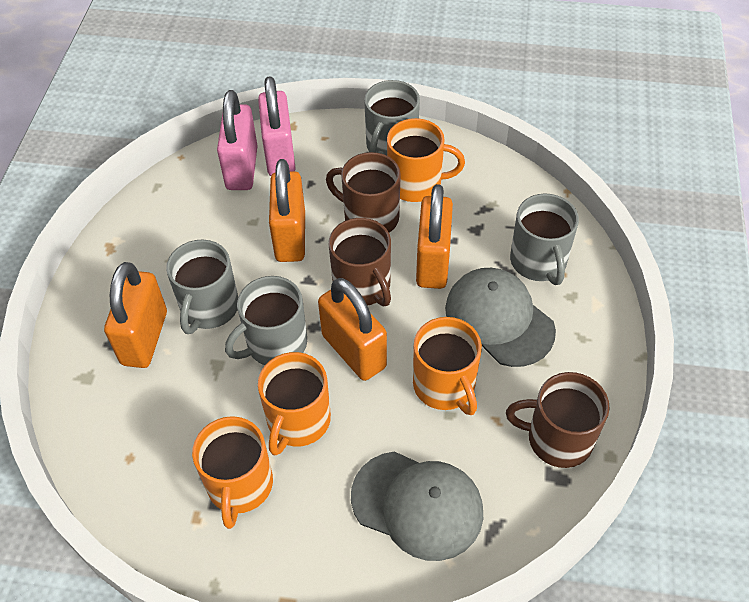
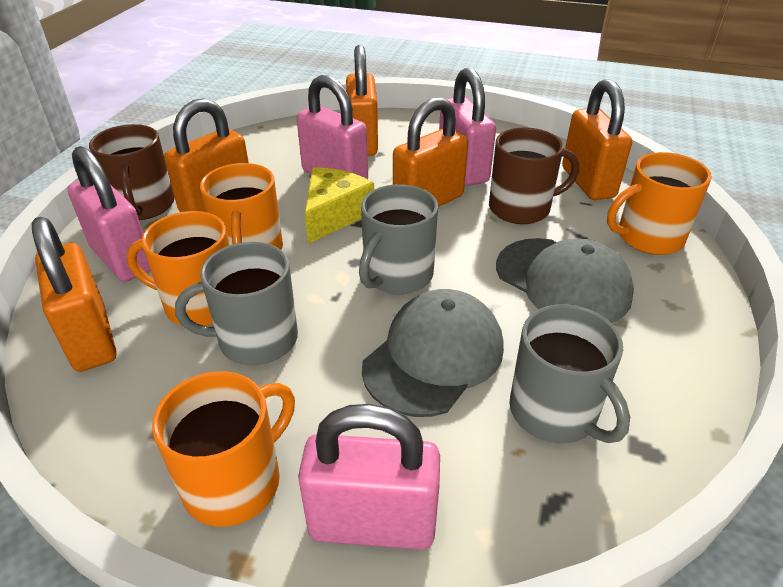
brown mug: [326,152,401,233] [329,218,391,306] [506,372,610,468] = 3 -> [89,124,175,220] [489,128,579,224] = 2
grey mug: [166,240,238,334] [225,276,307,365] [364,80,420,156] [510,194,579,285] = 4 -> [175,242,298,366] [359,184,438,294] [509,304,630,443] = 3
orange padlock: [104,262,167,368] [269,159,305,262] [318,278,387,381] [416,184,453,289] = 4 -> [32,217,116,372] [164,98,249,212] [346,45,378,156] [393,97,468,207] [562,79,632,200] = 5
pink padlock: [217,90,258,190] [258,76,296,176] = 2 -> [68,146,151,282] [297,75,368,179] [298,404,440,550] [439,68,496,186] = 4
yellow cheese: none = 0 -> [305,167,374,244] = 1

